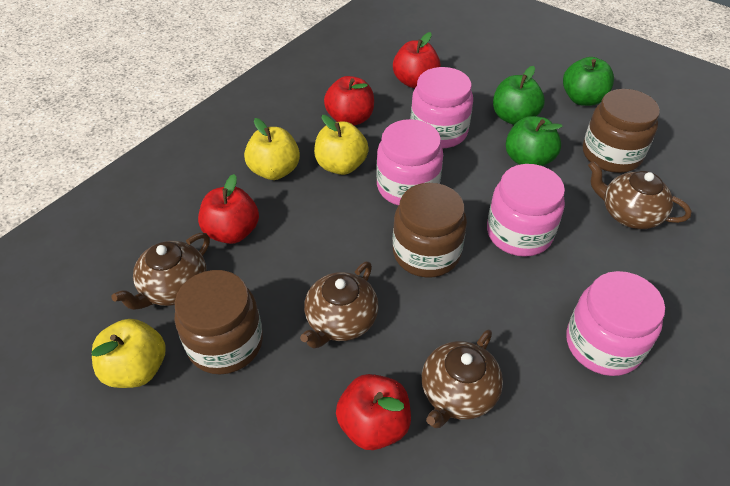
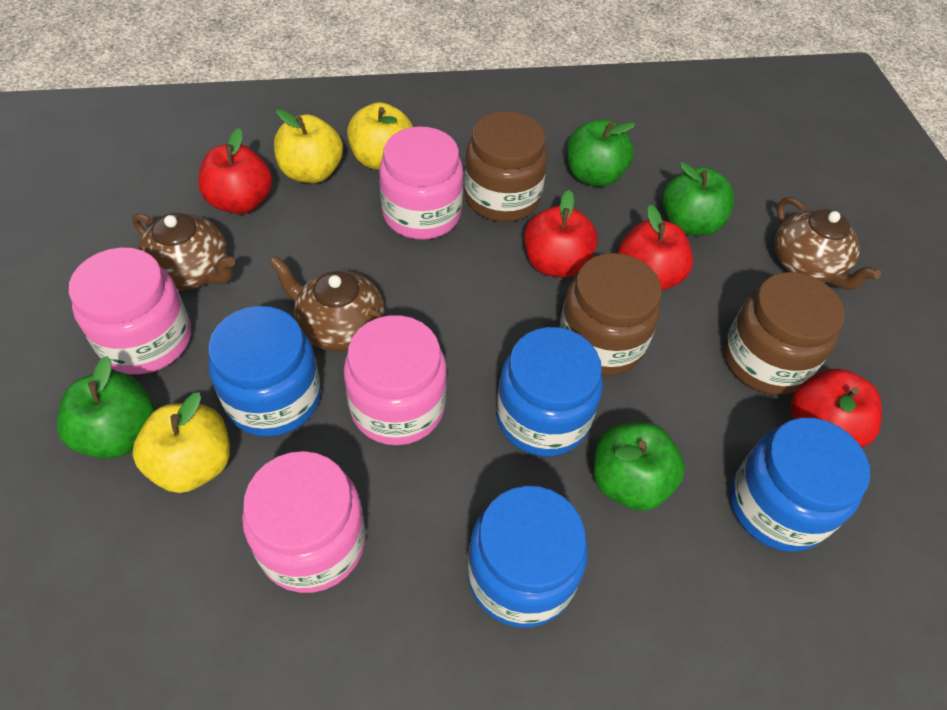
blue jar: none = 0 -> [208,306,321,437] [467,486,588,628] [496,327,603,457] [730,418,870,552] = 4
brown teapot: [112,233,210,310] [300,261,378,348] [422,330,503,428] [588,161,692,229] = 4 -> [132,213,235,291] [269,256,384,352] [774,197,881,290] = 3
green apple: [493,66,545,125] [506,116,562,166] [563,57,614,106] = 3 -> [57,356,155,459] [567,119,636,187] [593,422,685,511] [662,162,734,236] = 4

